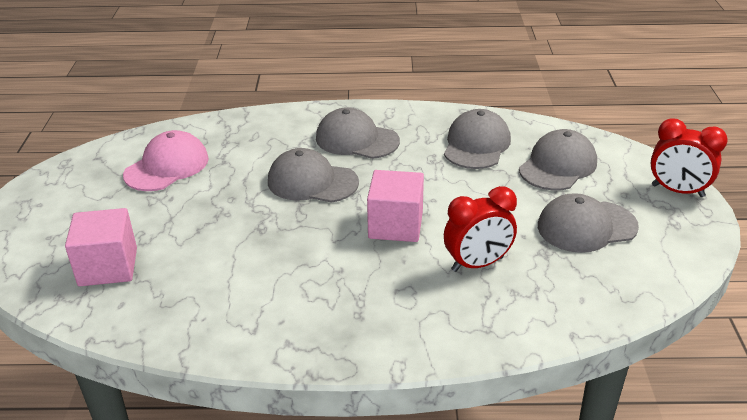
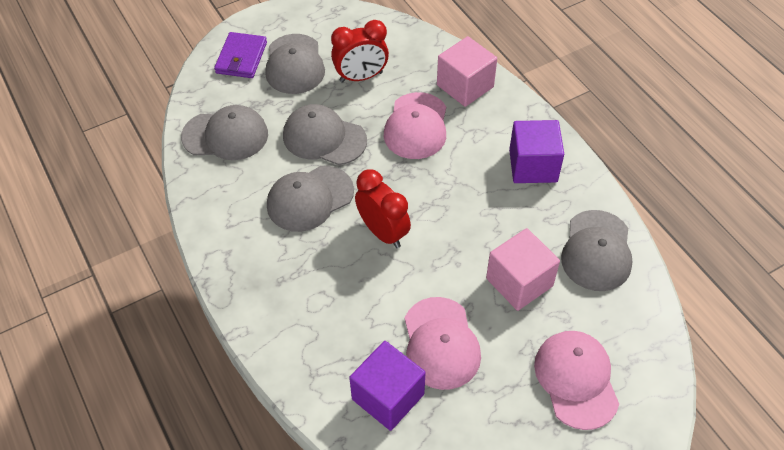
pink cap: [123,130,209,191] = 1 -> [384,92,446,159] [405,297,481,390] [534,331,619,430] = 3
purple cube: none = 0 -> [349,341,425,431] [509,120,564,183] = 2
purple wallet: none = 0 -> [214,32,267,78] = 1

